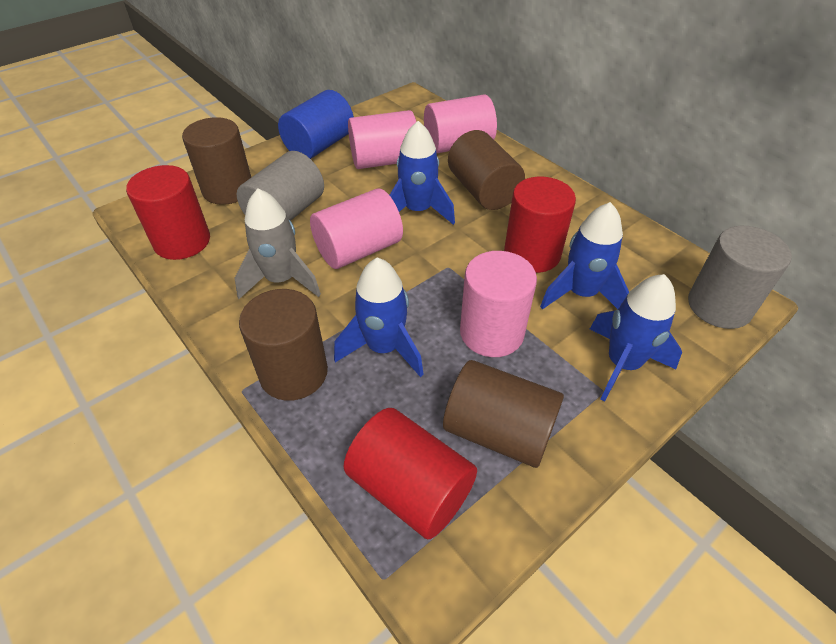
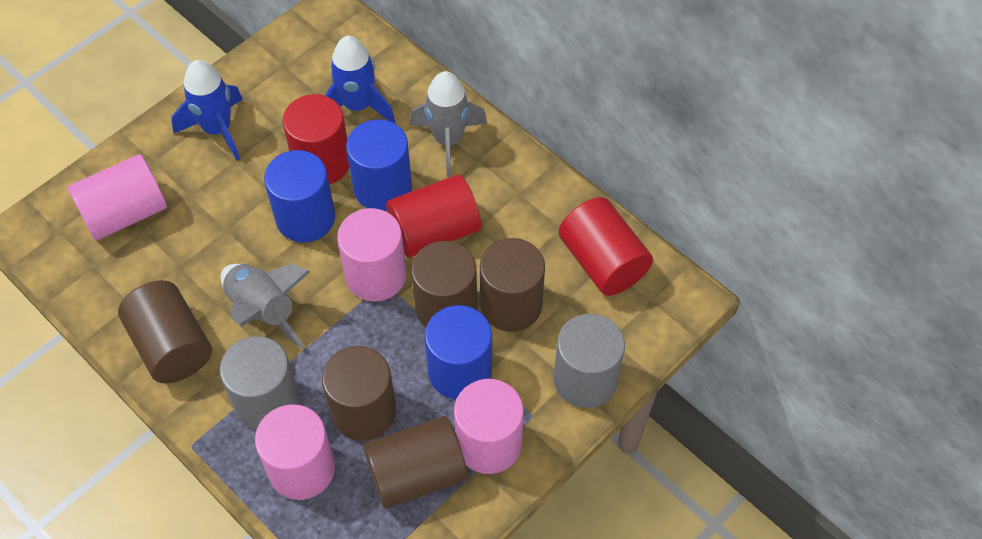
blue cylinder: [278,90,354,159] = 1 -> [264,150,335,243] [346,119,412,211] [425,305,492,399] = 3
blue rocket: [334,257,424,377] [390,121,455,225] [540,202,629,309] [590,274,682,402] = 4 -> [171,60,243,160] [325,36,396,124] = 2
brown cylinder: [182,117,251,205] [239,289,328,401] [443,360,564,468] [448,130,525,210] = 4 -> [118,280,212,383] [322,346,396,441] [363,416,468,509] [411,241,477,328] [480,238,545,332] = 5
grey rocket: [235,189,321,299] = 1 -> [221,264,311,350] [410,71,487,177] = 2

